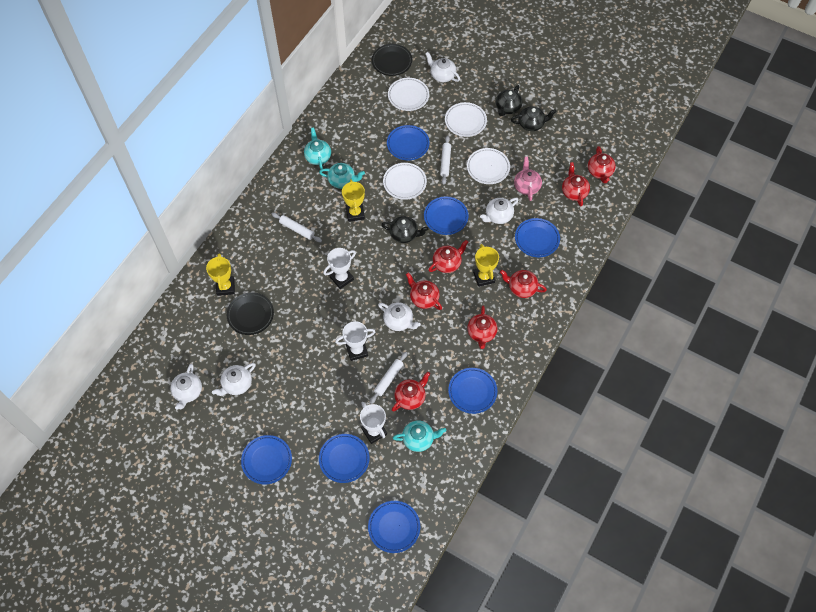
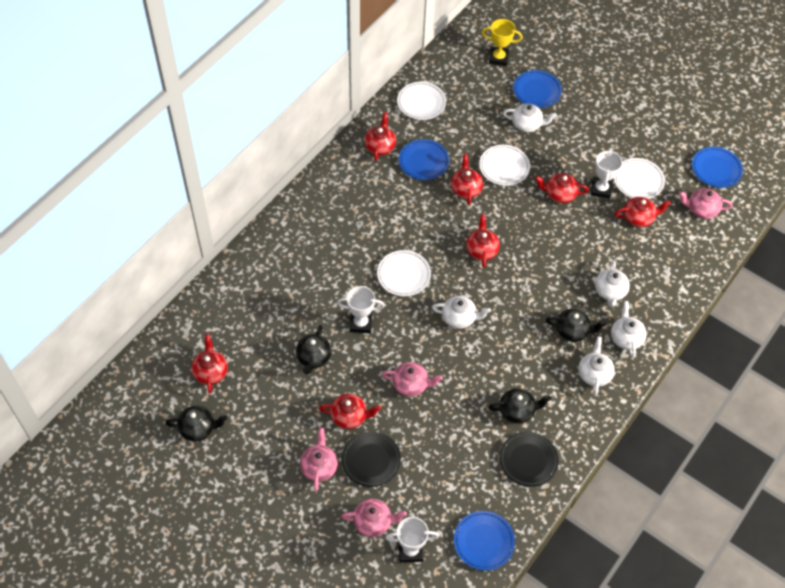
black teapot: [381,216,429,243] [496,85,522,116] [511,106,557,131] = 3 -> [165,406,227,442] [296,325,332,374] [489,388,551,424] [546,309,606,342] = 4
blue plate: [241,435,292,484] [319,434,369,483] [368,501,420,553] [387,125,430,160] [424,197,468,235] [448,368,497,414] [515,218,560,257] = 7 -> [399,139,449,180] [454,511,515,571] [513,70,562,108] [692,147,743,188] = 4
pink teapot: [514,157,542,201] = 1 -> [300,428,338,491] [341,499,407,537] [382,362,443,397] [679,188,733,219] = 4
turquoise teapot: [304,128,331,170] [319,163,365,189] [393,421,446,452] = 3 -> none = 0
white rolling pin: [272,213,322,242] [369,352,407,404] [440,136,451,185] = 3 -> none = 0
yellow trophy: [206,253,235,296] [342,179,365,222] [473,244,499,287] = 3 -> [482,19,523,66] = 1

